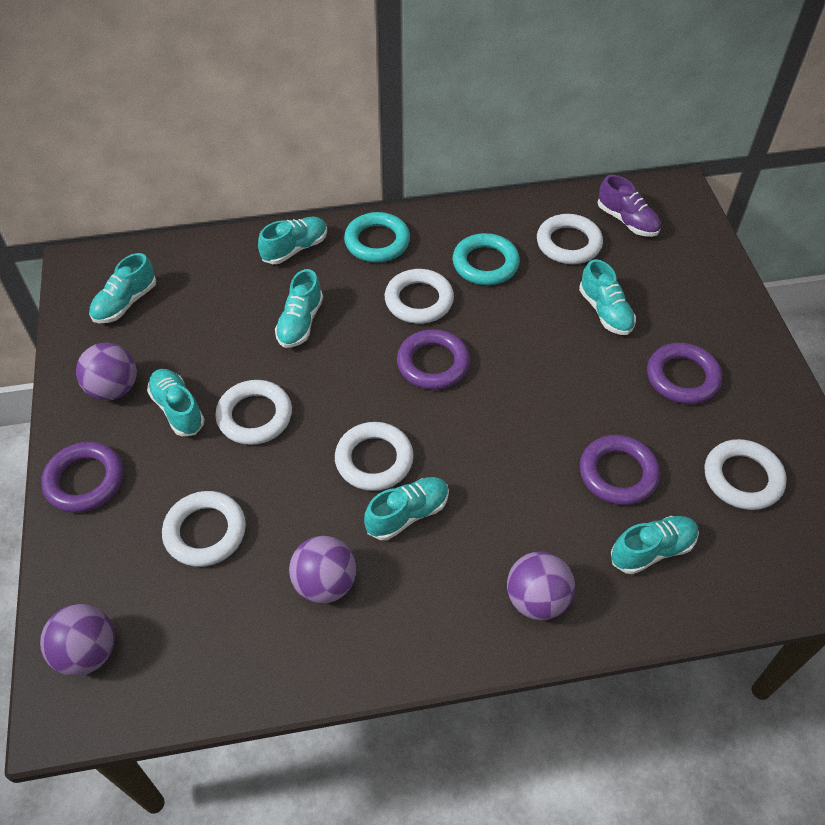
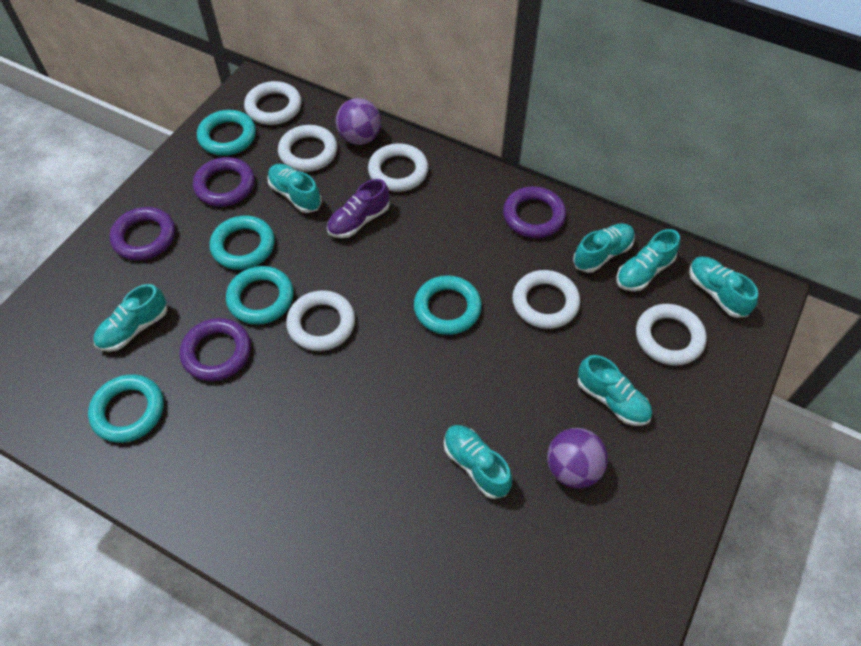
purple ball: [40,604,115,676] [76,343,137,400] [289,536,356,603] [507,551,575,620] = 4 -> [336,98,381,145] [547,428,608,488] = 2
turquoise ring: [344,212,410,262] [453,233,520,285] = 2 -> [88,374,164,443] [197,110,256,156] [210,216,275,270] [226,266,294,325] [414,275,482,335] = 5

